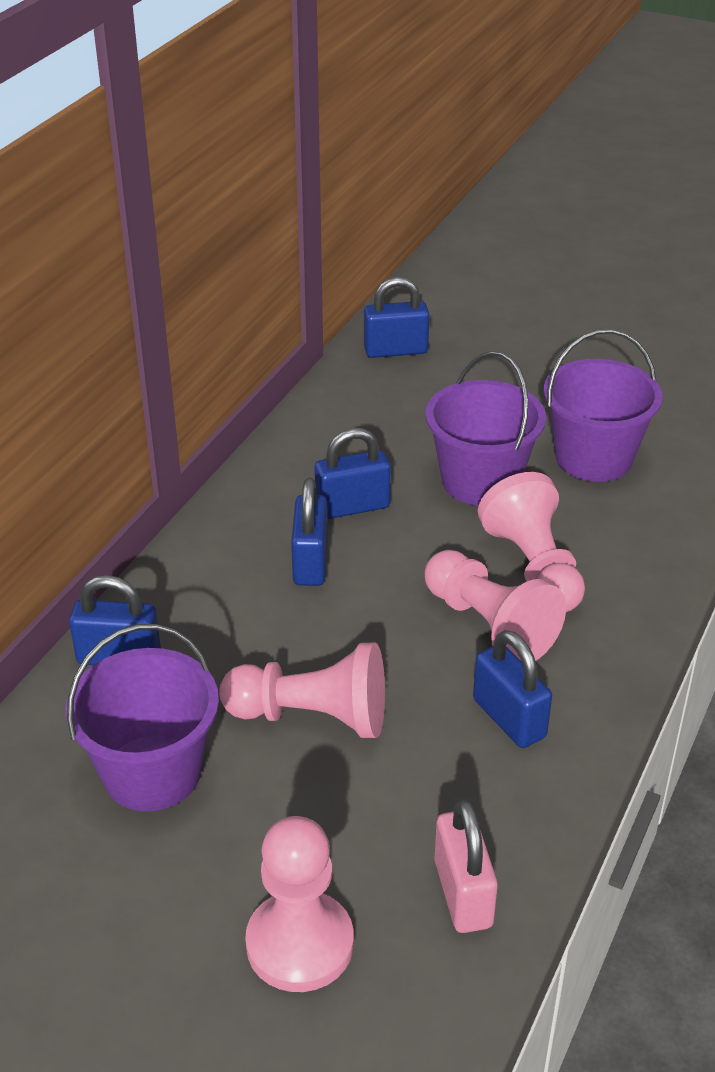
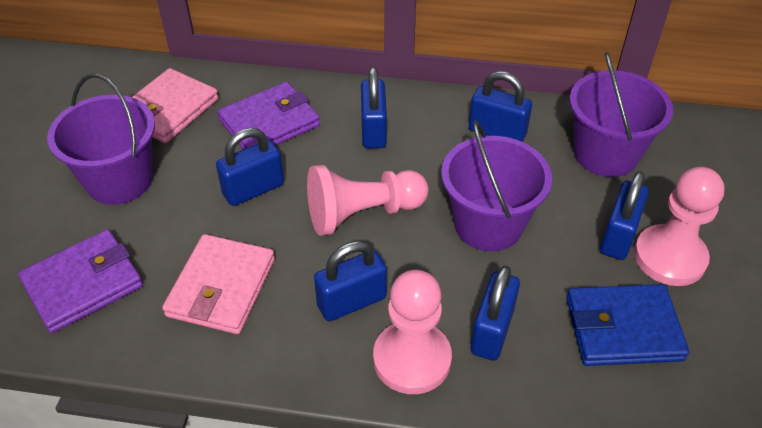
blue padlock: [69,575,161,665] [291,478,328,586] [314,428,391,519] [364,277,430,358] [473,630,552,748] = 5 -> [216,128,284,206] [314,241,387,321] [361,67,387,149] [469,71,532,142] [470,266,520,361] [600,171,649,260] = 6
blue wallet: none = 0 -> [566,284,689,366] = 1
pink padlock: [434,799,498,933] = 1 -> none = 0
pink pawn: [219,643,385,738] [245,816,354,992] [424,550,566,661] [478,472,585,612] = 4 -> [307,165,429,236] [373,270,452,394] [634,167,725,286] = 3
pink wallet: none = 0 -> [132,68,219,143] [162,234,275,334] = 2
purple wallet: none = 0 -> [18,229,143,333] [217,82,320,150] = 2

